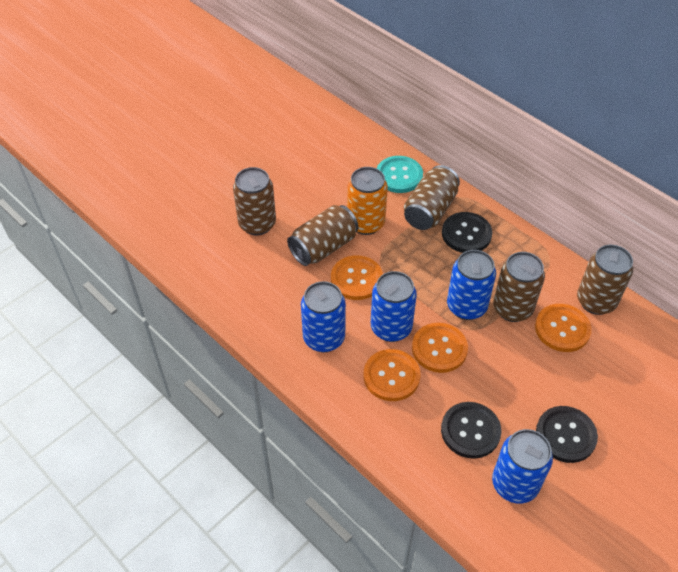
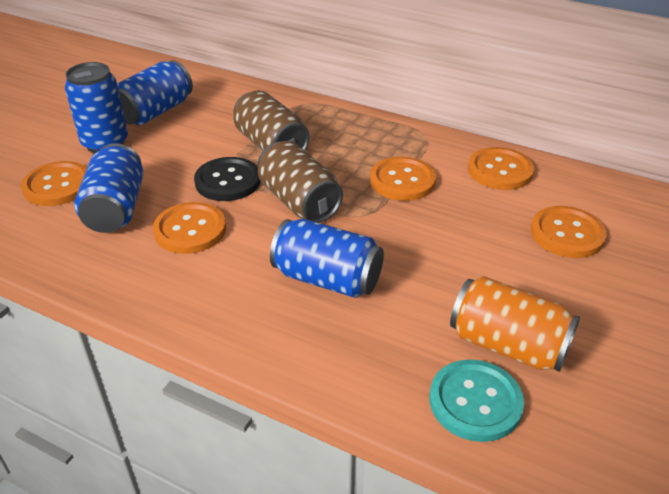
black button: [441,402,502,459] [442,212,492,253] [536,406,598,463] = 3 -> [194,157,261,201] = 1
brown can: [233,167,276,236] [287,205,358,266] [404,165,460,230] [493,252,545,322] [577,245,633,315] = 5 -> [233,90,310,151] [258,141,343,223] = 2
orange button: [331,255,383,300] [364,349,421,401] [412,323,468,373] [535,304,592,352] = 4 -> [21,161,87,206] [153,202,226,254] [370,157,436,201] [468,147,534,190] [531,206,607,258] = 5

